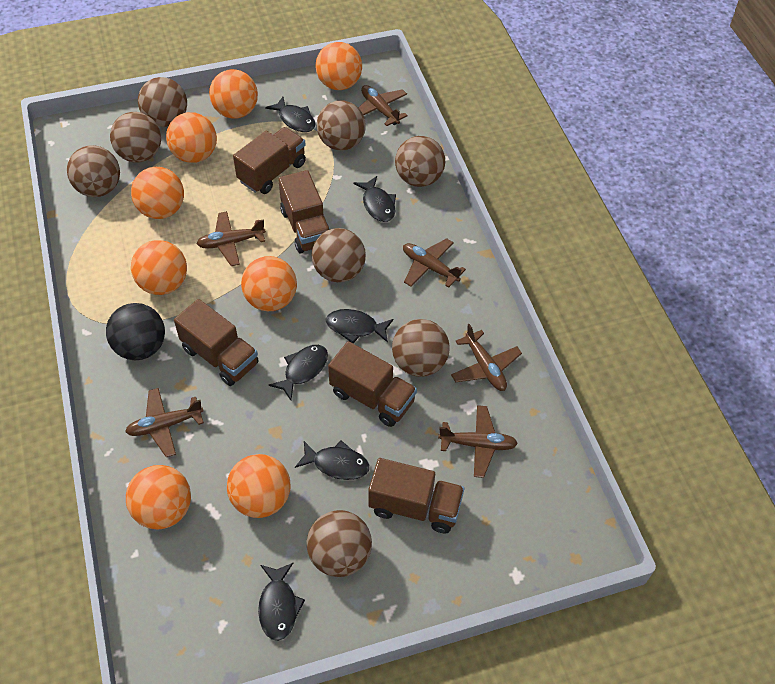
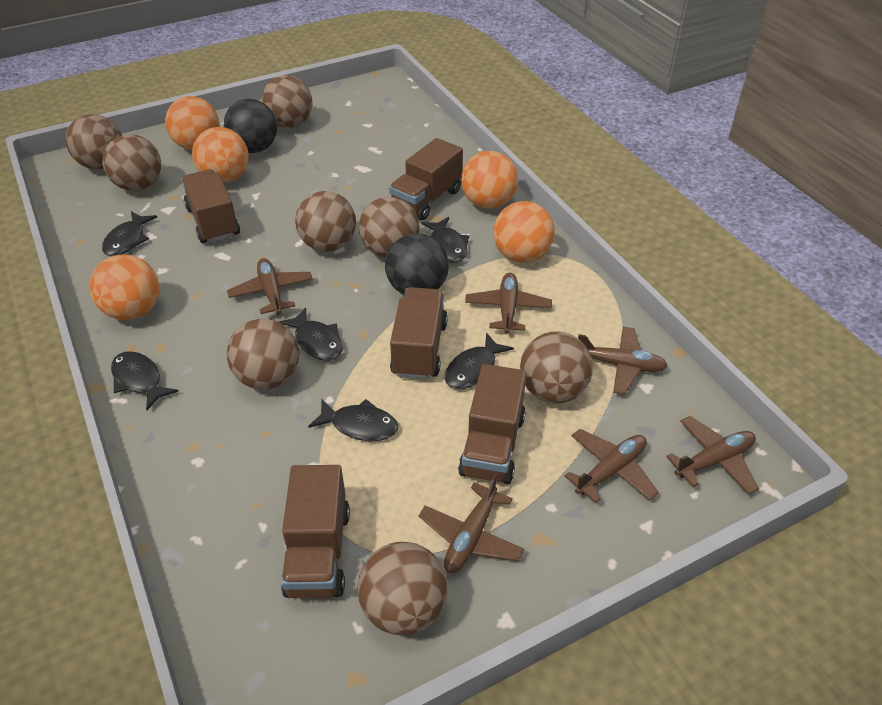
black ball: [106,303,165,360] = 1 -> [224,99,277,153] [385,233,449,295] = 2
orange ball: [126,465,191,530] [131,167,184,219] [131,240,187,295] [166,112,217,163] [209,69,258,119] [227,454,290,518] [241,256,297,311] [316,42,362,90] = 8 -> [89,254,160,320] [165,96,219,150] [192,127,249,183] [461,151,518,209] [493,201,554,263] = 5

